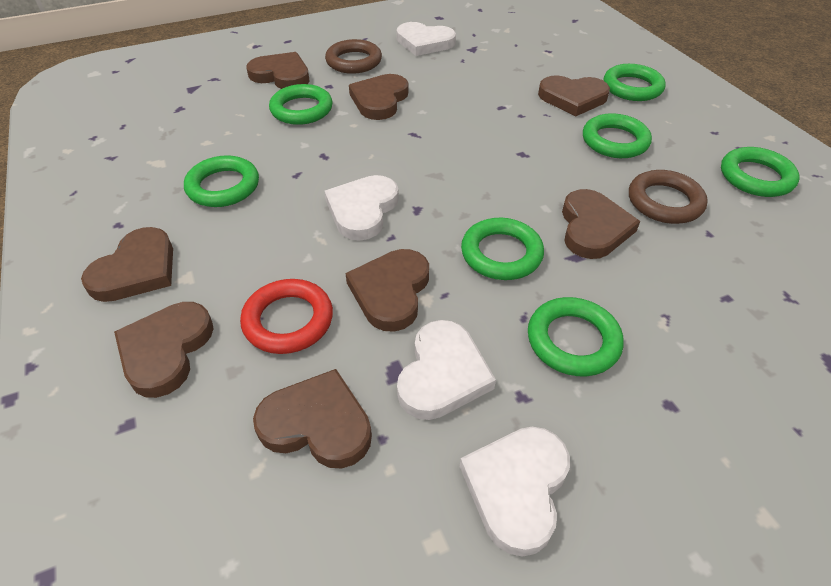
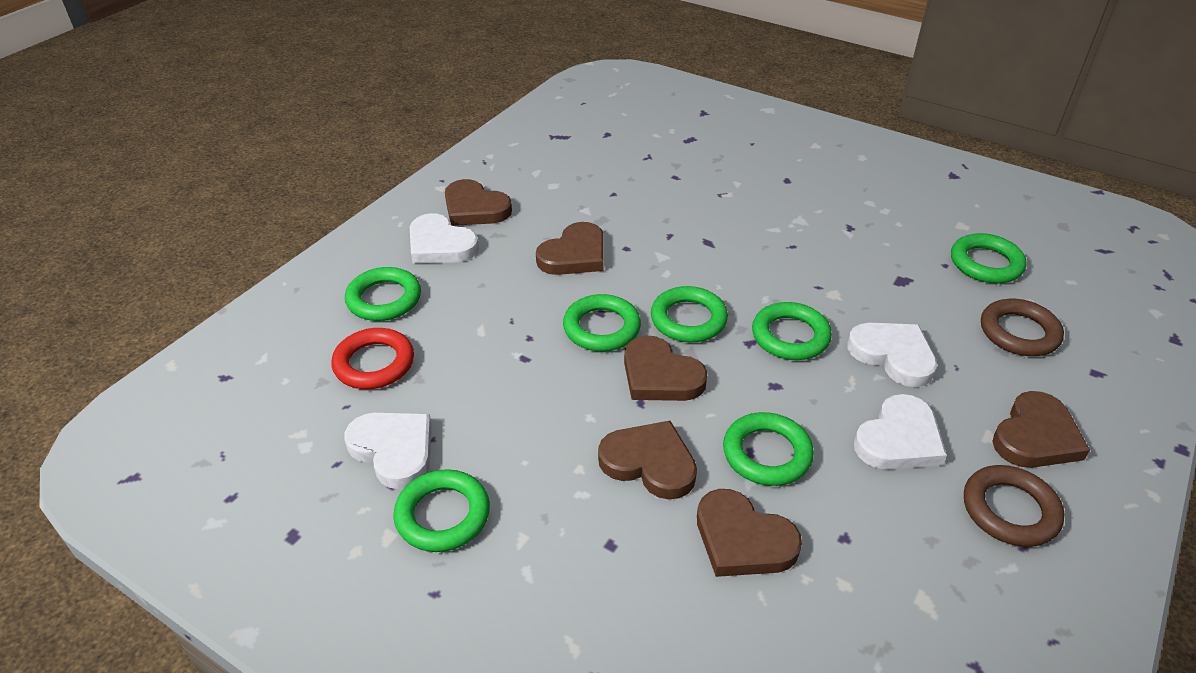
brown heart: [81,227,173,302] [114,302,214,398] [246,52,310,89] [253,369,372,469] [345,249,429,332] [349,74,408,120] [538,75,610,116] [562,189,640,259] = 8 -> [445,179,512,226] [536,222,604,275] [598,421,697,499] [624,335,708,401] [697,489,802,577] [992,391,1090,468] = 6

